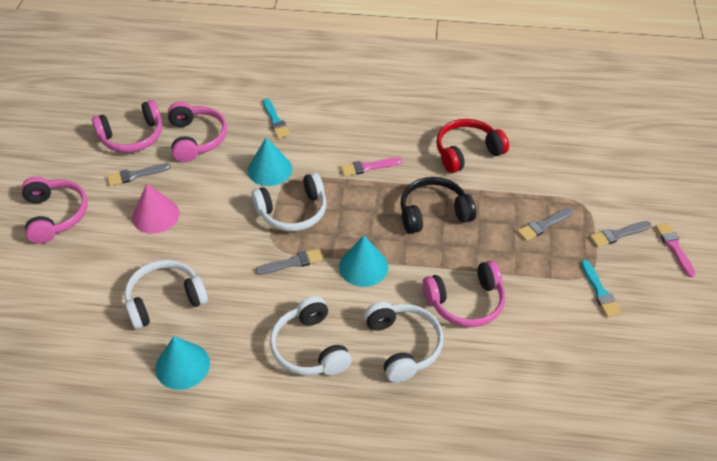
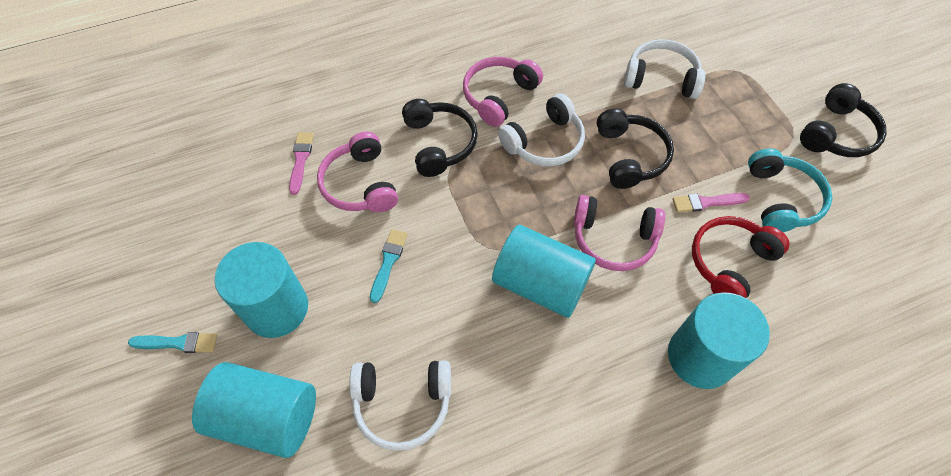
black headphones: [400,177,476,234] = 1 -> [402,99,478,177] [597,109,674,189] [800,83,887,157] = 3
grey brush: [107,163,171,186] [255,248,323,275] [517,208,573,241] [590,221,652,247] = 4 -> none = 0
pink cone: [132,184,179,234] = 1 -> none = 0
pink headphones: [22,176,88,244] [92,100,162,153] [168,102,227,162] [422,260,505,327] = 4 -> [317,132,398,213] [463,57,543,127] [574,195,665,271] = 3
turquoise cone: [155,336,210,390] [248,137,292,186] [339,236,388,287] = 3 -> none = 0
turquoise cylinder: none = 0 -> [192,362,316,458] [214,242,308,338] [492,225,596,318] [668,292,770,389] = 4
turquoise headphones: none = 0 -> [748,148,832,232] = 1
white headphones: [124,260,208,329] [252,172,327,231] [270,296,351,375] [364,302,443,383] = 4 -> [349,360,451,451] [498,94,585,166] [624,39,706,99] = 3

